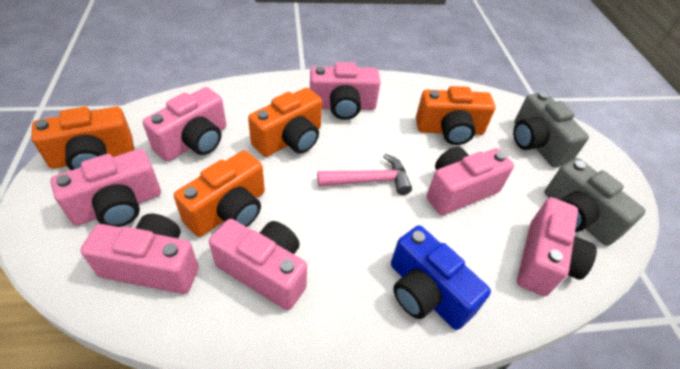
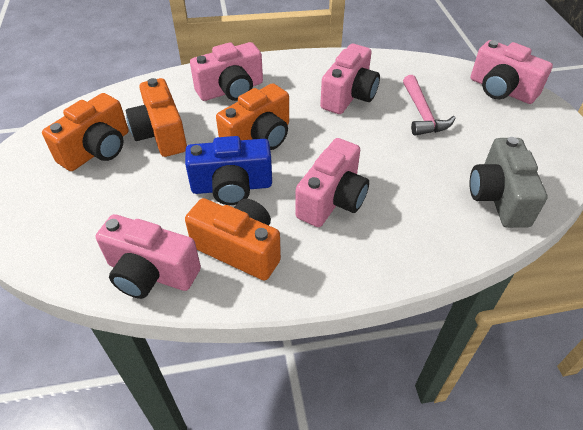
grey camera: [513,92,589,167] [545,158,646,246] = 2 -> [469,137,548,228] = 1
pink camera: [50,149,161,227] [80,214,199,294] [143,87,226,162] [209,219,307,310] [310,62,381,120] [427,147,514,215] [517,197,597,296] = 7 -> [96,214,201,299] [190,42,263,101] [295,138,369,227] [320,44,380,114] [471,40,553,104] = 5

